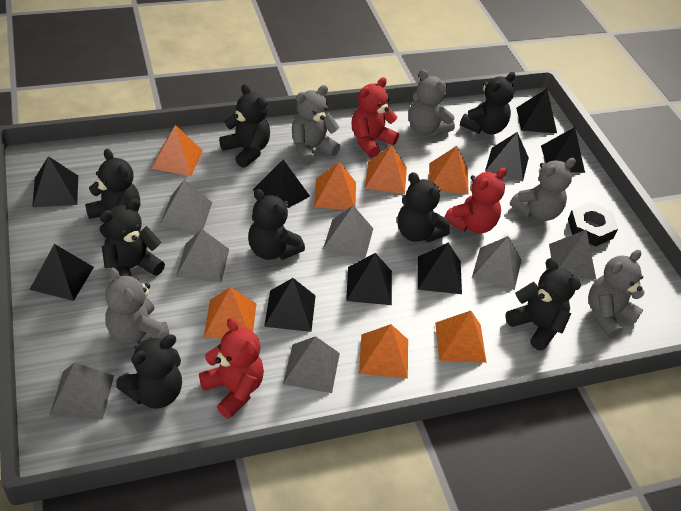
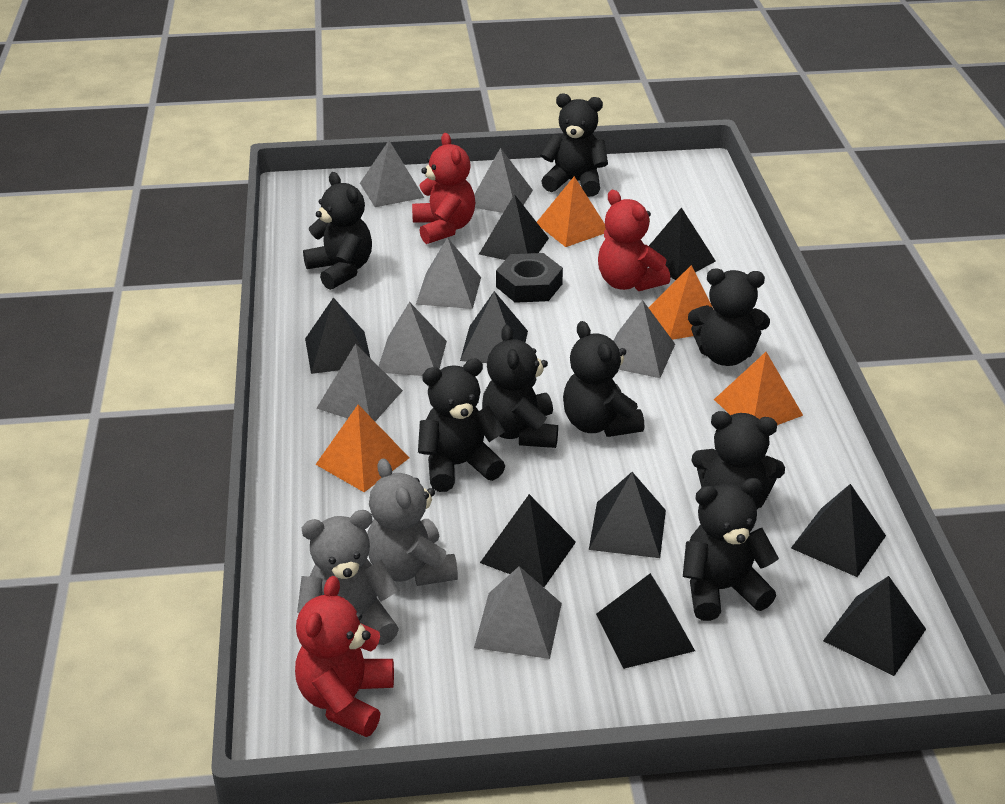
grey teddy bear: [105,267,170,344] [292,85,340,165] [409,69,455,136] [510,158,576,221] [588,250,645,338] = 5 -> [297,510,399,645] [367,459,458,586] = 2
orange pyramid: [152,125,203,176] [204,287,256,339] [314,161,356,210] [359,324,408,379] [365,145,407,194] [429,146,469,195] [435,311,487,363] = 7 -> [315,404,409,492] [537,176,606,247] [648,265,713,340] [714,352,803,425] = 4

